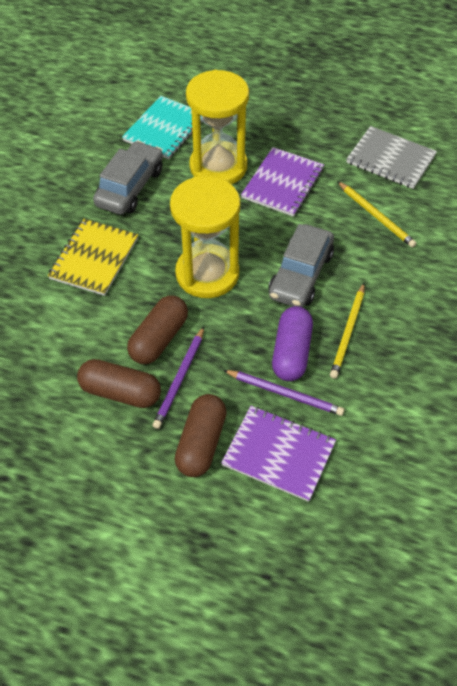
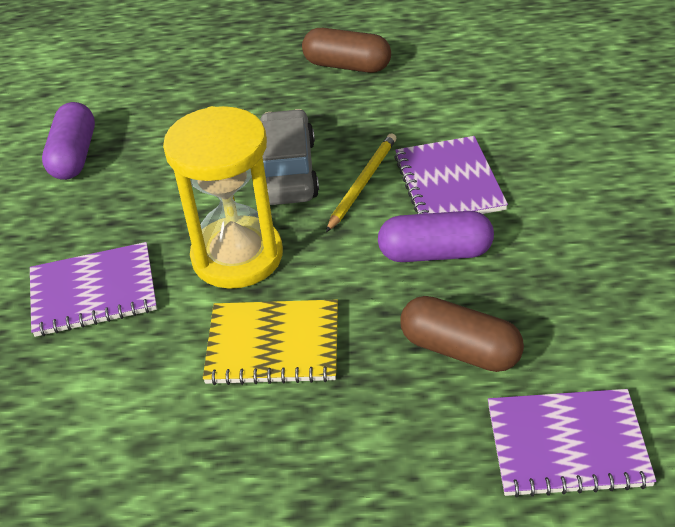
brown capsule: [77,359,161,408] [127,295,188,364] [175,394,227,477] = 3 -> [302,28,391,73] [400,296,524,372] = 2
grey car: [93,141,163,215] [269,224,334,307] = 2 -> [260,109,319,205] = 1
grey notebook: [347,126,437,189] = 1 -> none = 0
purple capsule: [272,306,313,381] = 1 -> [42,102,95,180] [378,211,494,262] = 2
purple notebook: [221,406,336,502] [241,147,324,217] = 2 -> [30,242,157,337] [394,136,508,214] [488,389,656,498] = 3
purple pencil: [153,327,204,429] [223,370,344,416] = 2 -> none = 0
turquoise notebook: [122,96,202,159] = 1 -> none = 0
yellow hourglass: [170,176,240,298] [186,70,249,184] = 2 -> [163,106,283,289] = 1
yellow pencil: [330,283,365,379] [337,181,417,248] = 2 -> [326,133,396,232] = 1

